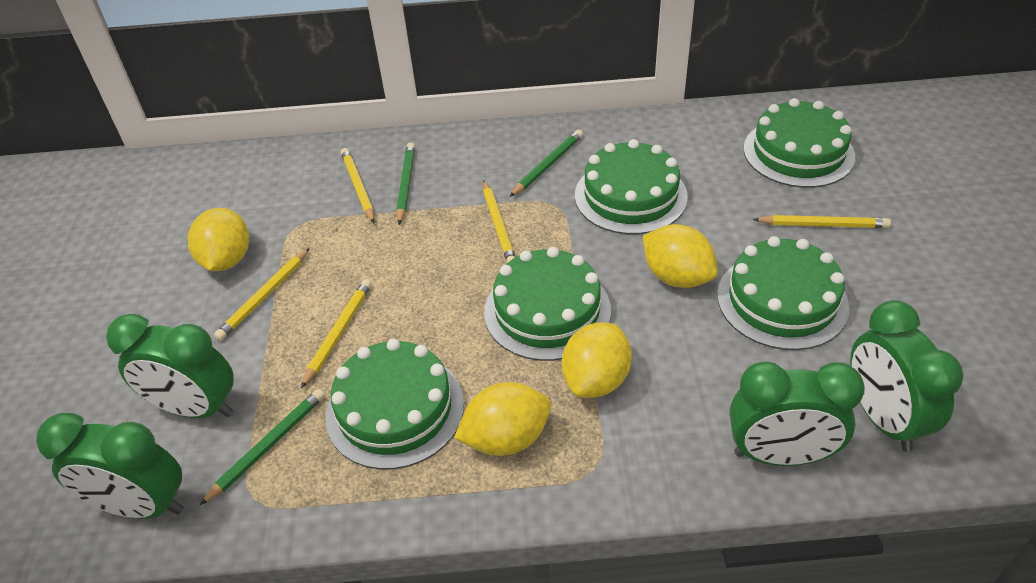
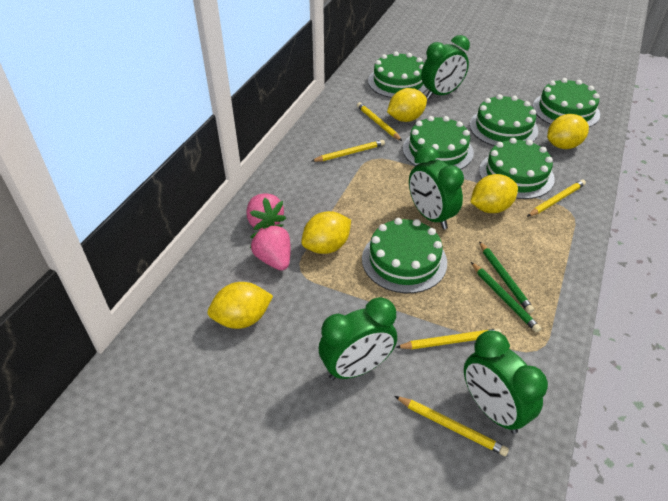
green cake: [325,339,464,470] [484,247,611,361] [575,139,688,234] [717,236,849,350] [743,98,855,188] = 5 -> [362,218,447,293] [368,51,427,98] [403,116,474,169] [470,94,538,146] [479,138,555,199] [533,78,600,127] = 6
green pencil: [200,389,325,505] [396,142,415,224] [510,129,583,197] = 3 -> [471,262,541,333] [479,241,534,313] = 2
pink strawberry: none = 0 -> [246,193,286,230] [250,224,291,271] = 2
yellow lemon: [188,208,249,271] [454,382,551,456] [562,323,632,398] [643,224,718,288] = 4 -> [208,282,273,329] [301,211,351,254] [387,88,427,122] [471,174,518,213] [547,114,589,149] = 5

